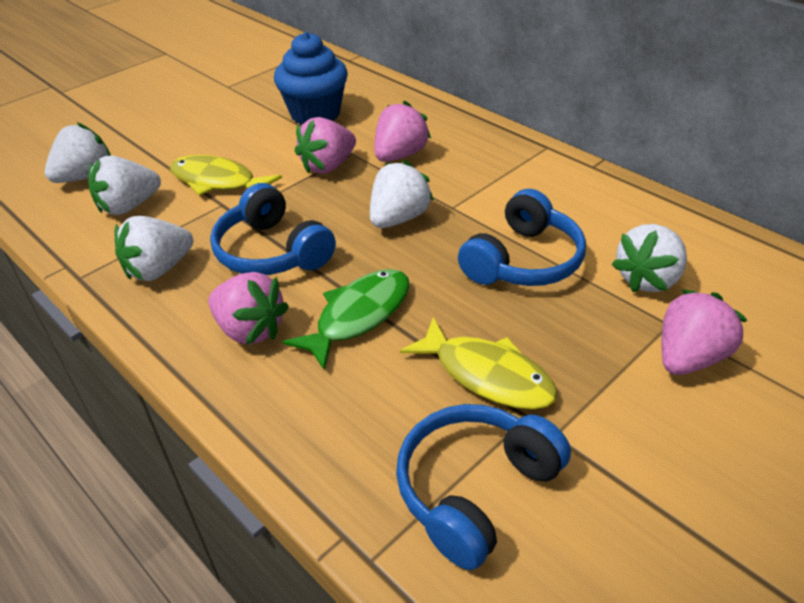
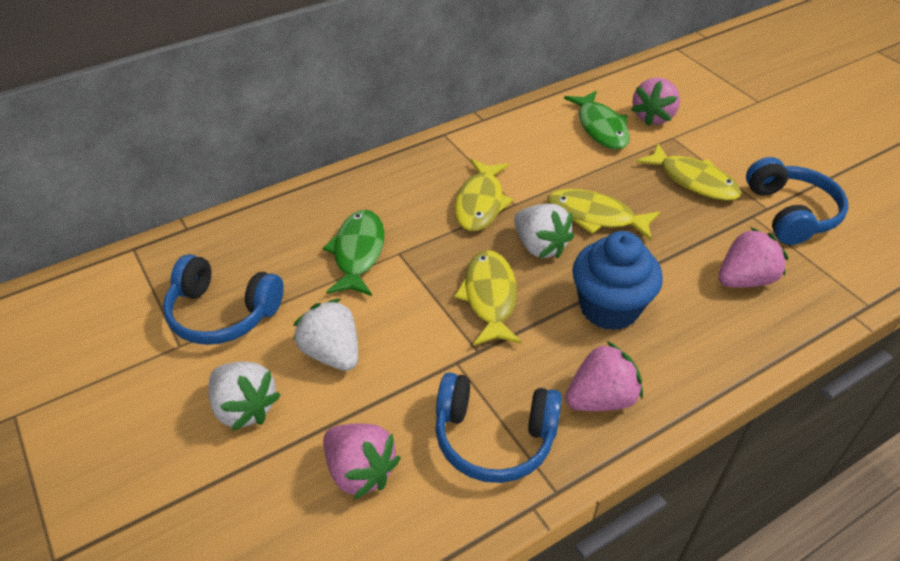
green fish: [283,269,410,370] = 1 -> [323,210,384,296] [564,91,630,150] = 2
white strawberry: [45,122,111,183] [88,156,161,215] [114,216,194,281] [370,160,434,228] [611,224,687,292] = 5 -> [208,362,281,431] [293,299,358,371] [514,204,574,259] = 3
yellow fish: [170,155,282,196] [400,317,558,410] = 2 -> [454,159,513,231] [454,250,522,346] [547,189,660,240] [636,143,742,201] = 4

